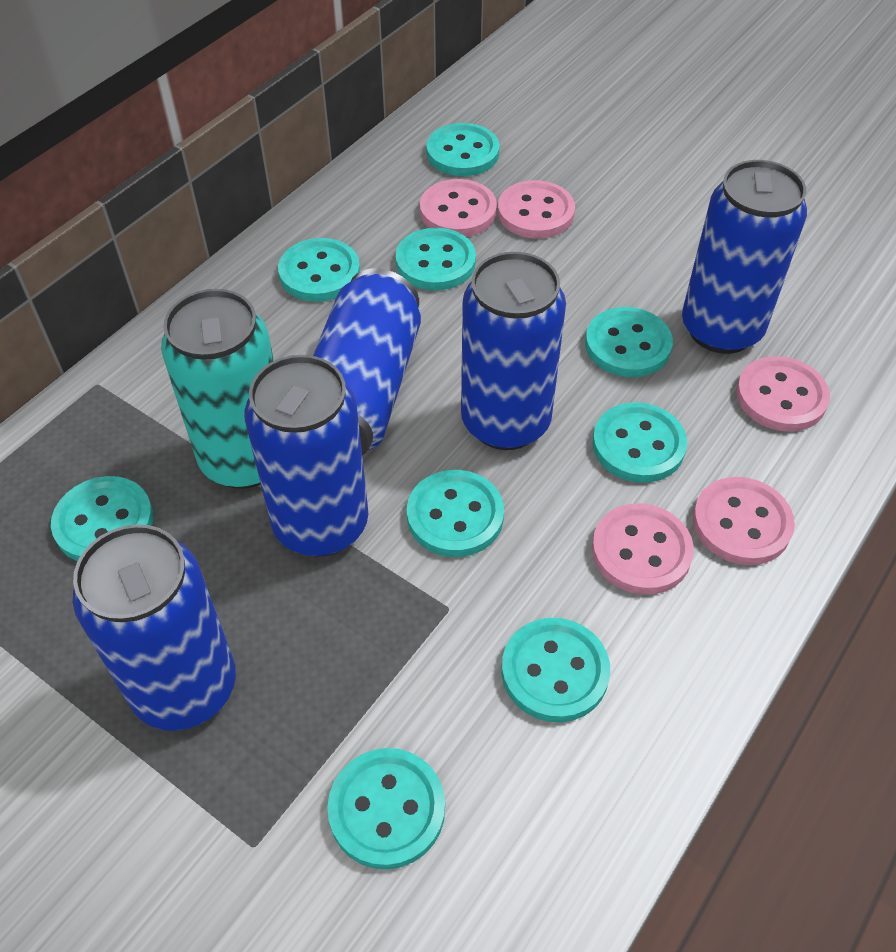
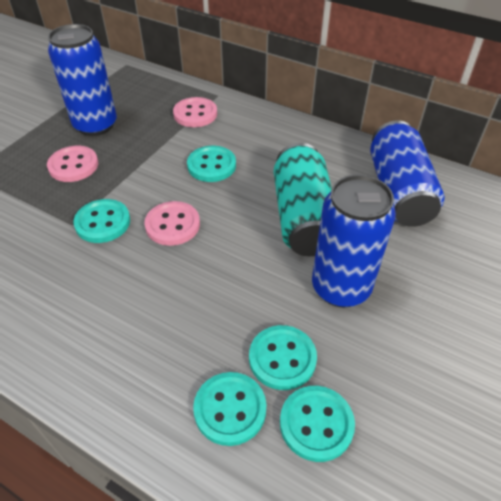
blue can: [73,524,236,731] [245,355,368,557] [313,268,421,455] [461,252,566,450] [682,160,807,354] = 5 -> [48,24,117,136] [312,175,396,308] [370,120,445,227] = 3
pink button: [420,179,497,237] [498,180,575,239] [592,503,694,595] [693,477,795,565] [736,356,830,432] = 5 -> [47,146,98,182] [144,201,200,246] [173,97,217,127] = 3
turquoise button: [51,476,153,561] [278,238,360,302] [327,748,445,869] [396,228,476,290] [407,470,504,557] [426,123,500,176] [502,618,610,722] [585,307,673,377] [592,402,687,483] = 9 -> [73,199,130,243] [187,146,236,182] [193,372,267,446] [249,325,317,390] [280,386,355,462] = 5

